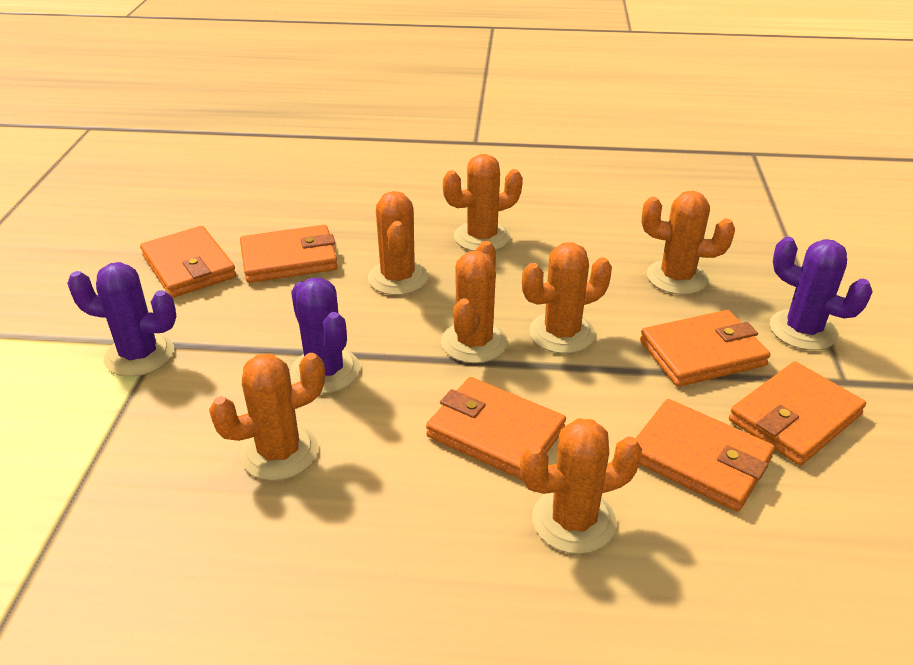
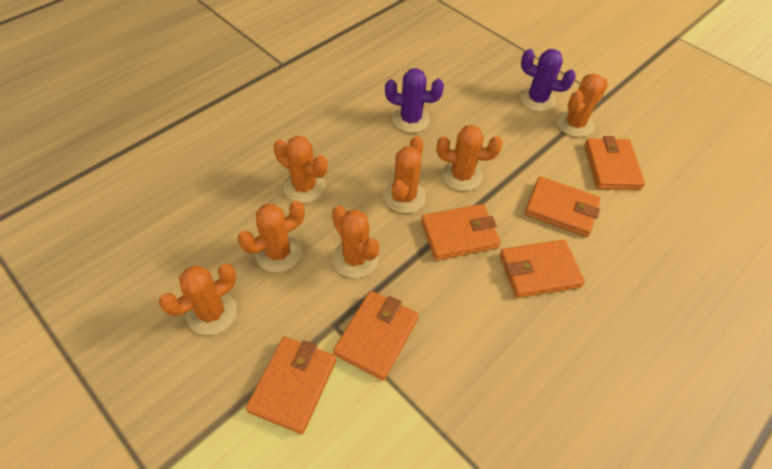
purple cactus: [67,262,176,377] [290,277,360,394] [770,237,873,350] = 3 -> [385,68,444,133] [520,49,576,112] = 2

